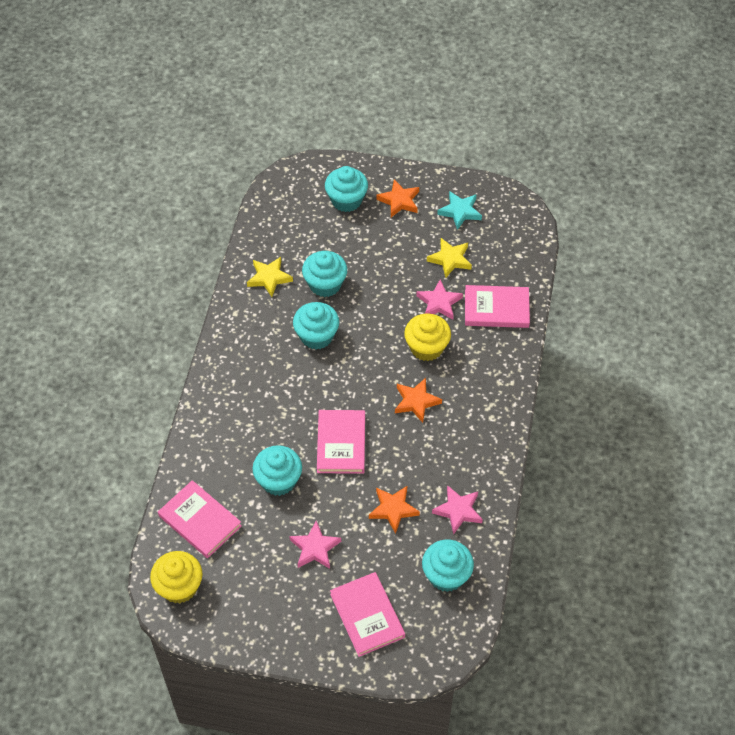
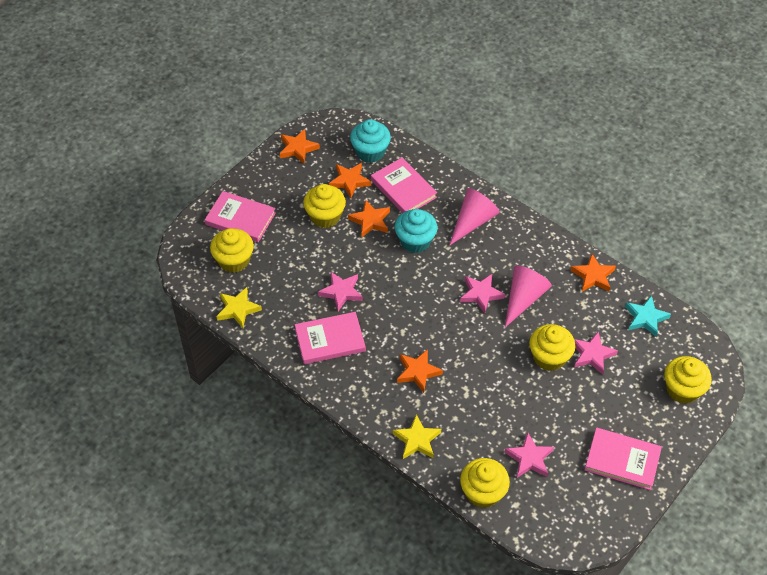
orange star: [369,486,420,534] [376,179,419,217] [395,378,442,423] = 3 -> [280,129,320,164] [329,163,371,198] [348,200,390,237] [397,349,443,393] [571,254,616,292] = 5
pink cone: none = 0 -> [449,188,500,246] [505,265,552,327] = 2
pink star: [289,521,341,569] [416,279,463,320] [432,485,483,535] = 3 -> [318,272,363,311] [460,274,505,313] [505,432,554,478] [574,331,618,375] = 4
turquoise cupcake: [252,445,302,496] [293,302,339,350] [302,251,347,297] [325,166,368,212] [422,540,474,592] = 5 -> [350,119,391,163] [395,209,438,253] = 2
yellow cupcake: [150,551,203,603] [404,313,451,361] = 2 -> [210,228,254,273] [303,184,346,228] [460,458,510,508] [529,324,575,371] [664,356,712,404] = 5

